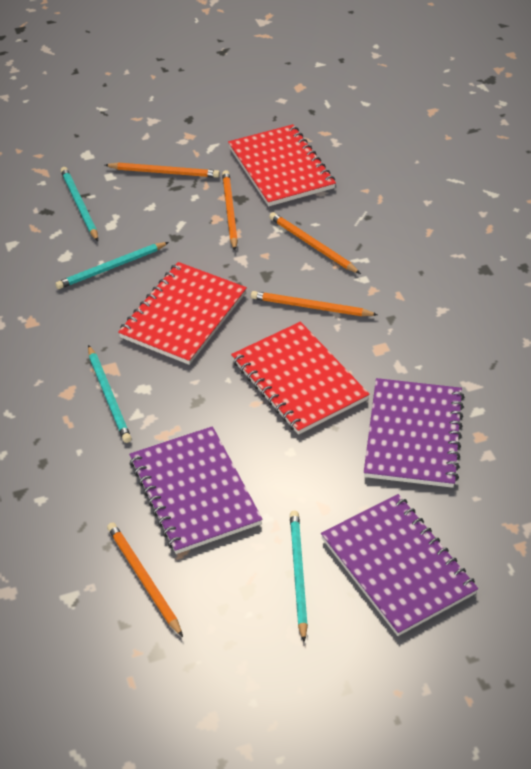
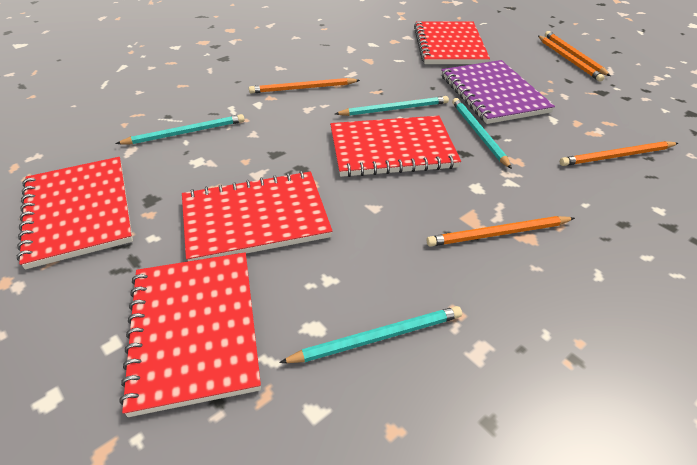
purple notebook: [129,426,263,554] [321,494,478,636] [364,378,464,488] = 3 -> [441,60,555,124] = 1
red notebook: [118,262,247,365] [228,124,336,206] [231,322,370,435] = 3 -> [17,157,133,269] [120,252,261,417] [182,171,332,261] [330,116,461,177] [414,21,490,64] = 5

